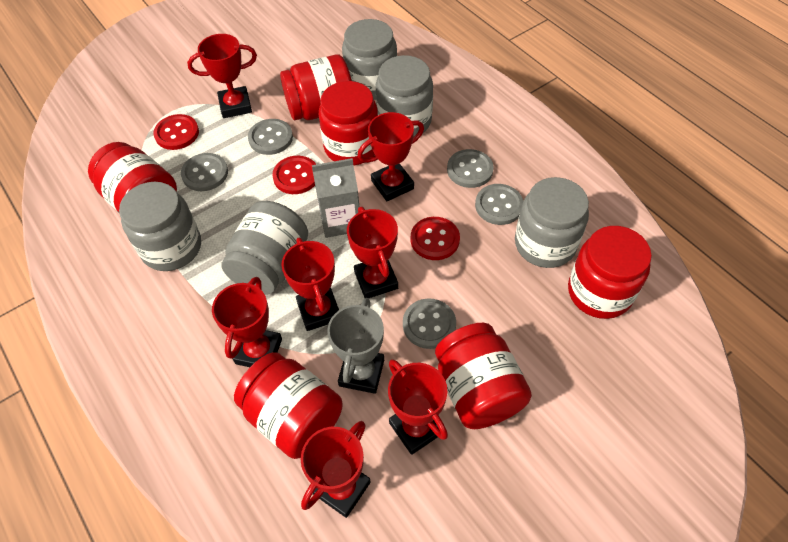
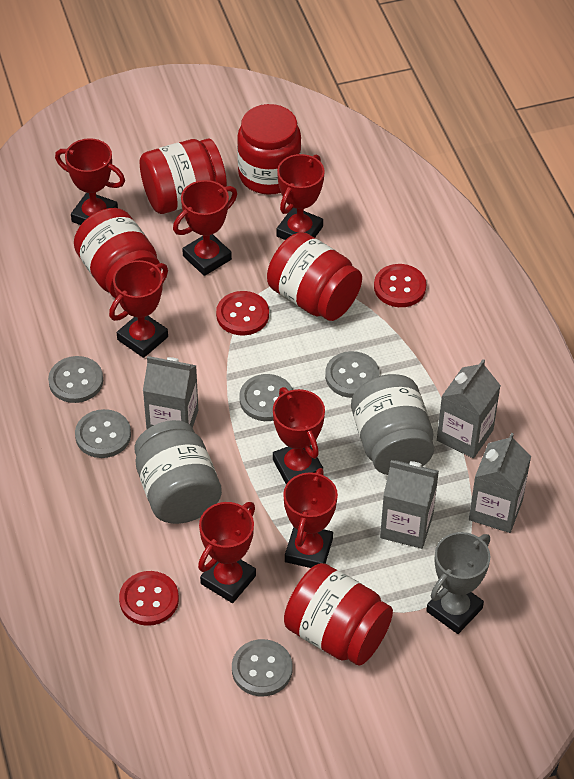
grey carton: [312,158,360,238] = 1 -> [143,356,198,429] [380,460,439,549] [437,359,501,458] [469,433,531,533] = 4
grey jar: [119,182,201,271] [221,201,308,294] [342,19,397,100] [376,55,433,137] [515,177,589,268] = 5 -> [134,420,222,524] [351,374,434,475] = 2
red jar: [88,142,177,212] [234,352,343,459] [280,54,352,120] [319,81,378,165] [435,323,532,429] [568,226,652,319] = 6 -> [74,208,161,299] [140,139,227,214] [237,104,301,195] [267,232,362,321] [284,563,393,665] = 5

